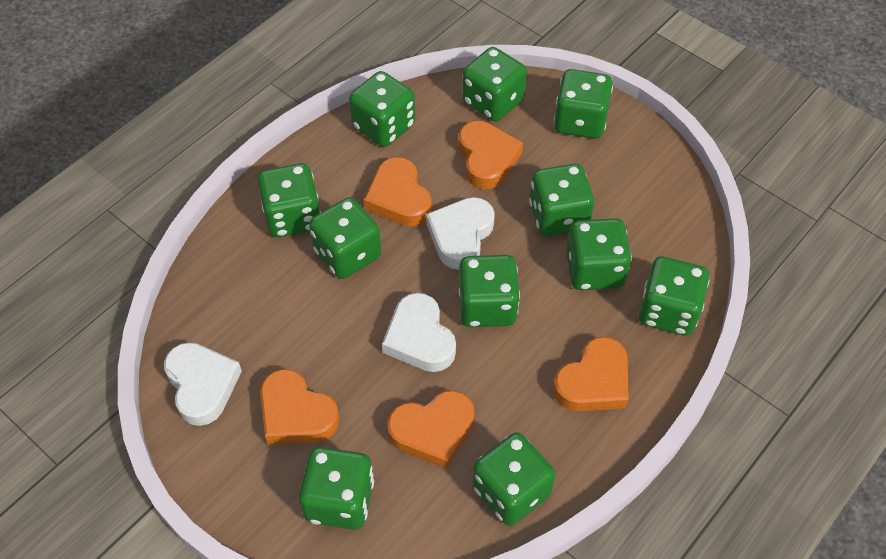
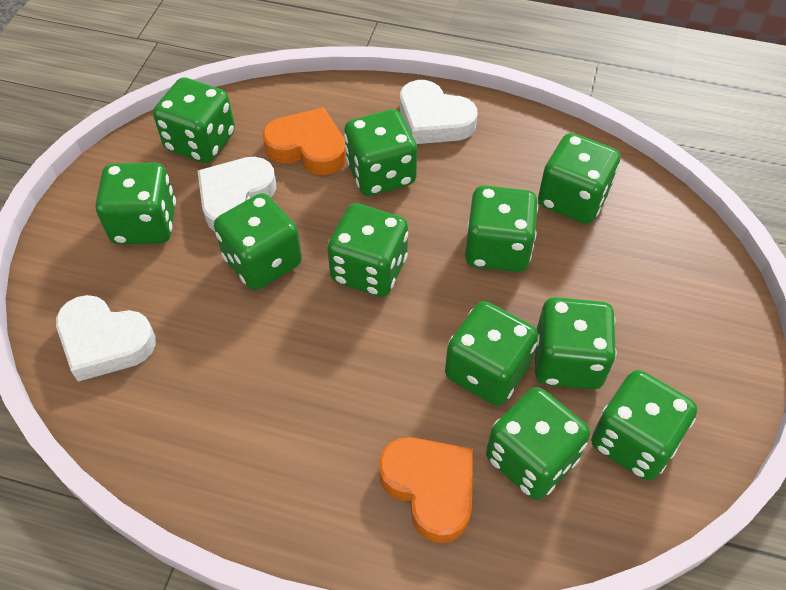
orange heart: [260,369,340,445] [364,157,432,227] [387,390,475,469] [459,121,523,189] [553,336,629,411] = 5 -> [262,107,346,175] [379,437,473,543] = 2

